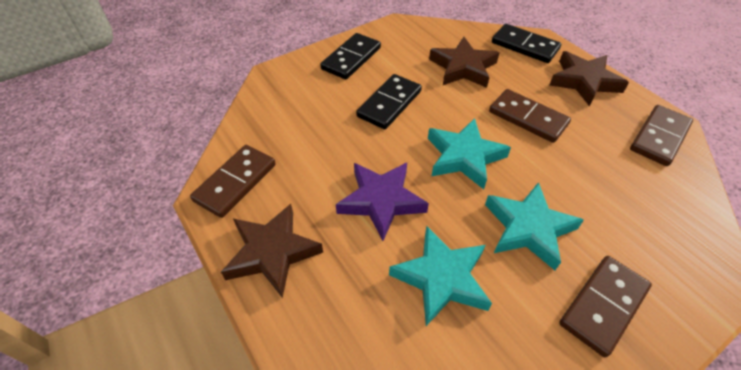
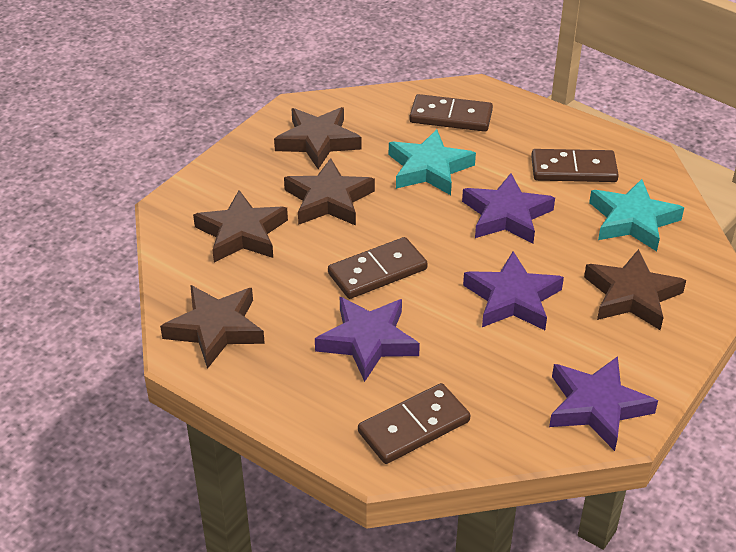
black domino: [320,33,381,79] [356,74,422,129] [492,24,561,63] = 3 -> none = 0
brown star: [221,204,323,298] [429,37,499,88] [549,51,629,106] = 3 -> [160,285,265,369] [193,190,288,262] [274,107,361,169] [284,158,375,226] [584,249,686,330] = 5
purple star: [336,163,429,241] = 1 -> [315,297,420,382] [462,173,555,244] [463,251,564,330] [549,356,658,451] = 4
turquoise star: [389,226,492,326] [428,118,511,189] [485,182,584,270] = 3 -> [389,129,476,195] [589,179,684,251] = 2

